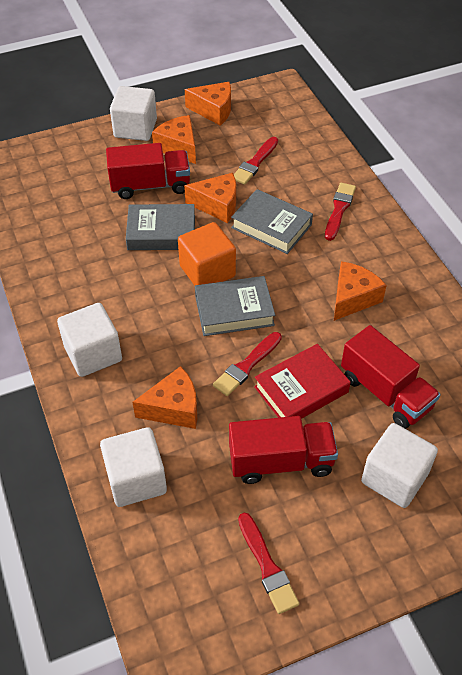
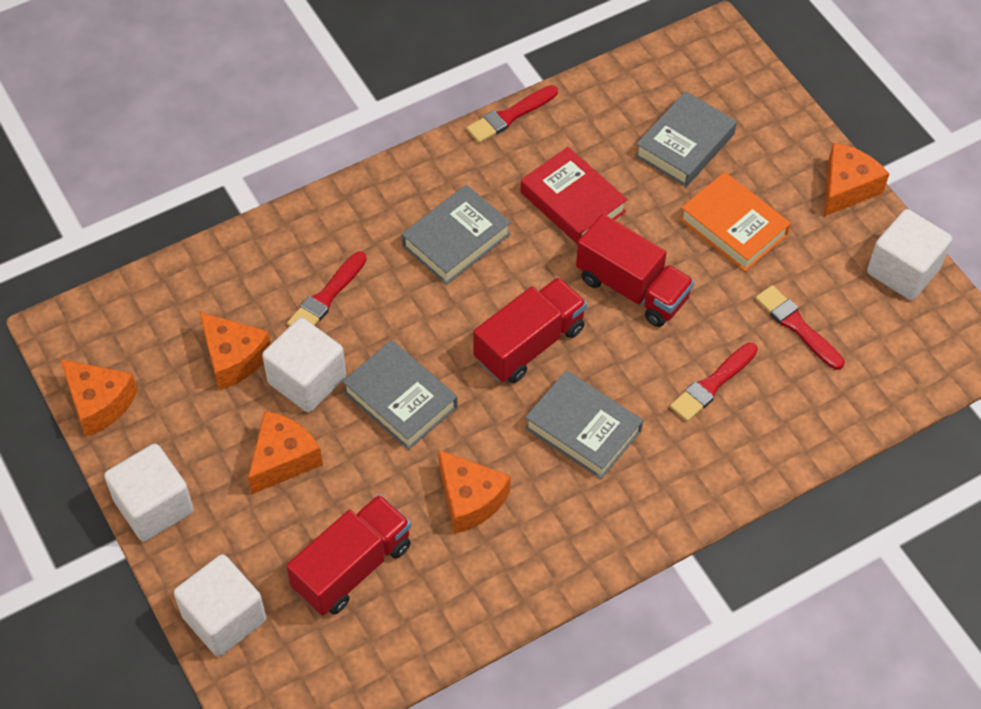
grey book: [126,204,195,250] [195,276,275,336] [231,189,313,254] = 3 -> [342,340,458,450] [402,185,511,285] [525,370,643,479] [635,91,737,187] = 4
orange book: none = 0 -> [680,172,791,272] = 1
orange cube: [178,222,236,286] = 1 -> none = 0

